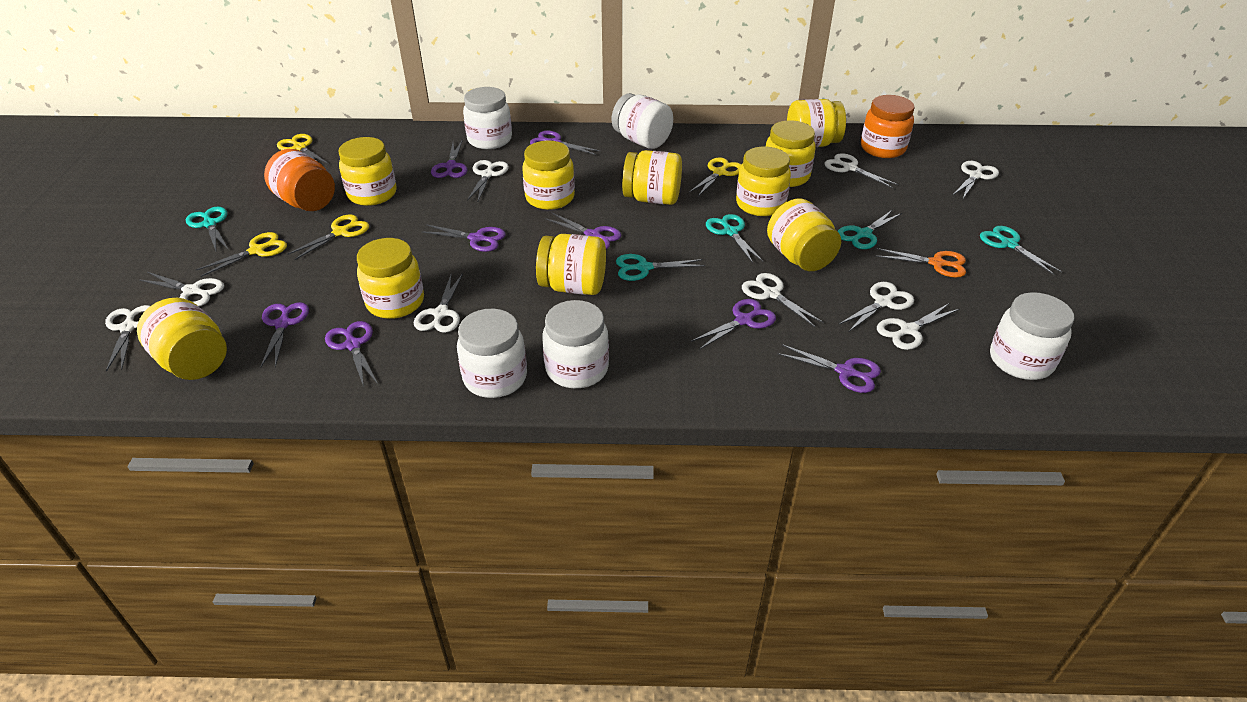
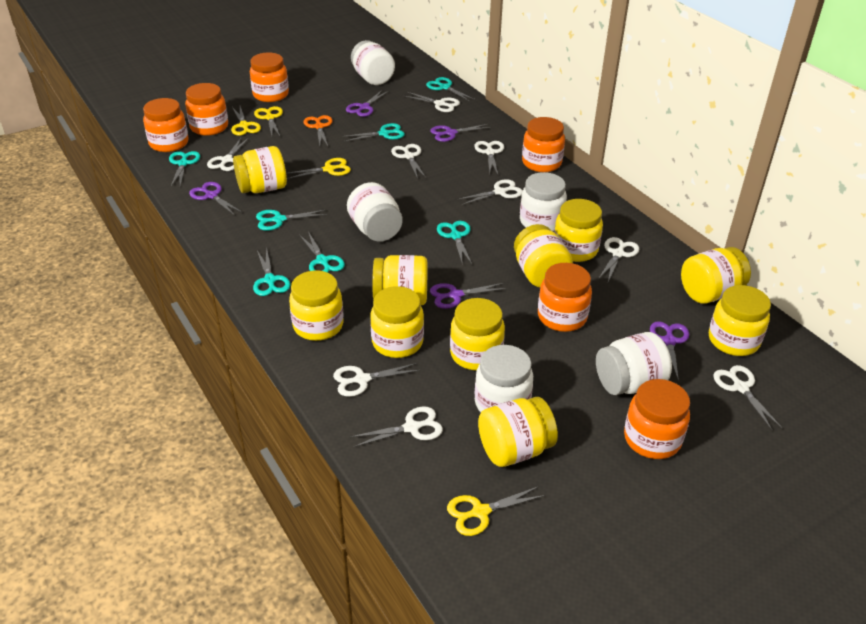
orange jar: [264,149,335,211] [861,95,915,158] = 2 -> [143,98,189,152] [185,83,228,136] [250,52,289,102] [522,117,565,172] [538,263,592,332] [624,379,690,459] = 6
purple scissors: [261,302,309,367] [325,321,378,387] [421,224,505,252] [431,139,467,178] [530,131,600,155] [545,213,621,249] [691,299,776,350] [777,344,881,393] = 8 -> [189,182,243,216] [346,89,389,117] [430,124,491,142] [430,283,508,309] [650,321,689,381] = 5
turquoise scissors: [186,206,228,251] [616,254,705,281] [706,214,763,263] [838,210,902,249] [980,226,1062,275] = 5 -> [169,151,200,186] [253,248,290,296] [256,210,327,231] [300,232,345,273] [342,123,405,142] [426,77,475,101] [437,221,472,265] = 7

